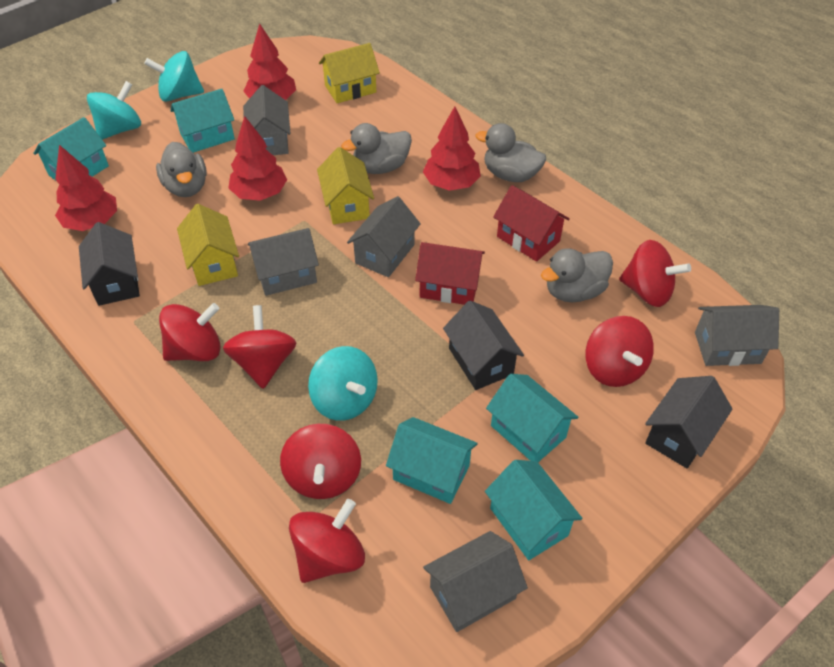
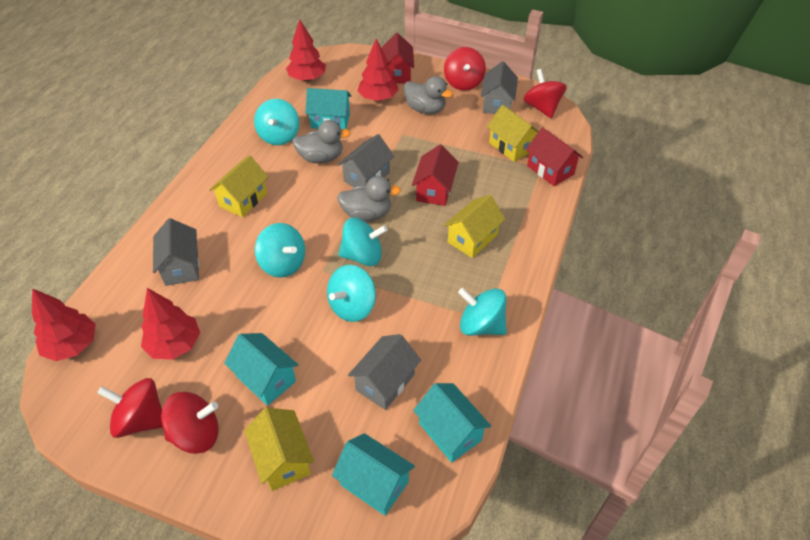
black house: [79,222,140,306] [443,300,524,390] [645,376,733,468] = 3 -> none = 0
grey duck: [156,142,206,197] [341,123,412,174] [476,123,546,182] [541,248,613,302] = 4 -> [292,120,351,163] [337,176,401,221] [404,76,453,114] = 3
grey house: [243,85,290,155] [248,228,319,296] [347,196,421,277] [423,531,528,632] [695,305,779,366] = 5 -> [153,218,199,286] [338,134,394,187] [348,334,421,410] [481,61,518,114] = 4
red house: [415,242,485,305] [493,185,570,262] = 2 -> [381,33,414,84] [412,145,459,206] [526,127,583,186] = 3
red spinning top: [159,303,221,361] [223,305,297,389] [280,424,361,499] [289,499,365,583] [585,316,654,387] [619,240,691,307] = 6 -> [97,378,163,438] [161,392,219,454] [444,47,486,91] [523,69,567,118] = 4
turquoise house: [33,117,109,180] [170,89,235,153] [386,417,478,504] [485,460,583,560] [486,374,579,462] = 5 -> [224,333,298,406] [305,88,351,129] [332,433,415,516] [413,383,491,463] = 4
turquoise spinning top: [87,81,141,140] [144,51,204,102] [308,346,378,421] = 3 -> [254,99,299,145] [255,223,305,278] [327,265,376,322] [339,218,388,266] [458,288,507,336] = 5
yellow house: [177,204,239,286] [317,147,374,224] [319,43,380,103] = 3 -> [209,155,269,217] [244,408,314,491] [444,195,505,258] [487,105,539,162] = 4

